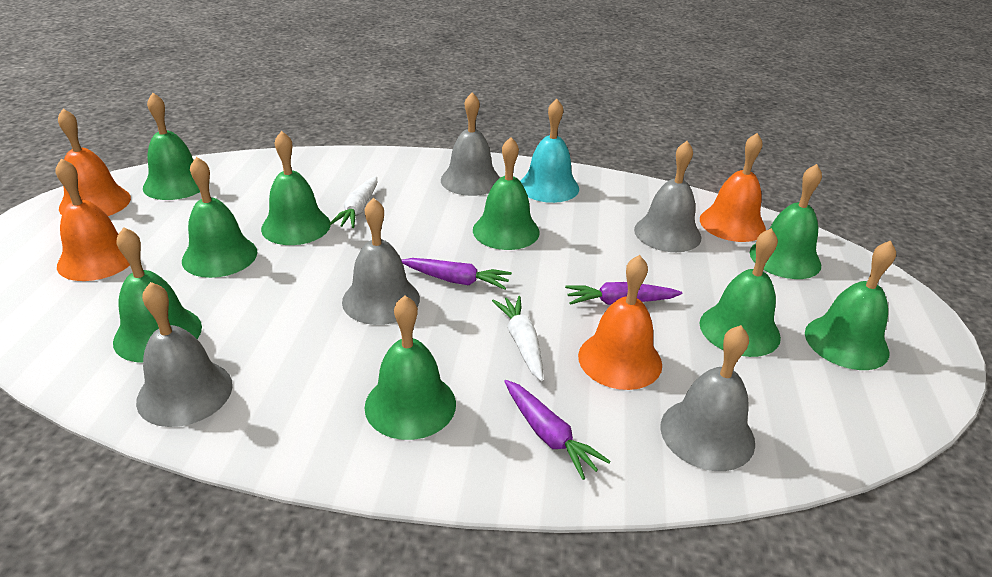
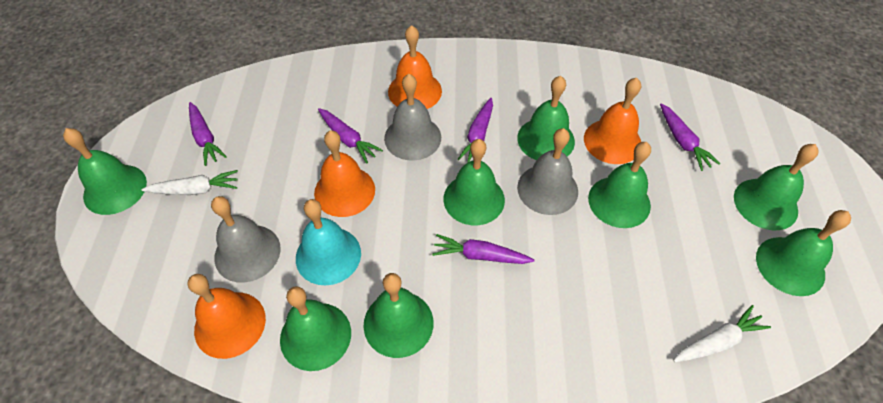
green bell: [113,227,202,363] [143,93,200,200] [182,157,257,278] [261,131,331,245] [365,296,456,440] [473,137,540,250] [700,228,781,357] [750,164,822,279] [805,240,896,370] = 9 -> [63,128,147,215] [280,286,351,371] [363,273,434,358] [444,139,505,225] [517,76,575,160] [588,142,651,228] [734,144,819,230] [756,210,851,296] = 8
grey bell: [136,282,233,427] [342,198,420,325] [441,92,500,196] [634,141,701,252] [660,325,755,471] = 5 -> [211,196,281,283] [384,74,441,161] [517,128,578,215] = 3
purple carrot: [401,258,512,290] [504,380,611,480] [565,282,682,305] = 3 -> [189,102,227,166] [318,108,383,163] [432,234,534,264] [457,98,493,162] [660,103,720,171] = 5

